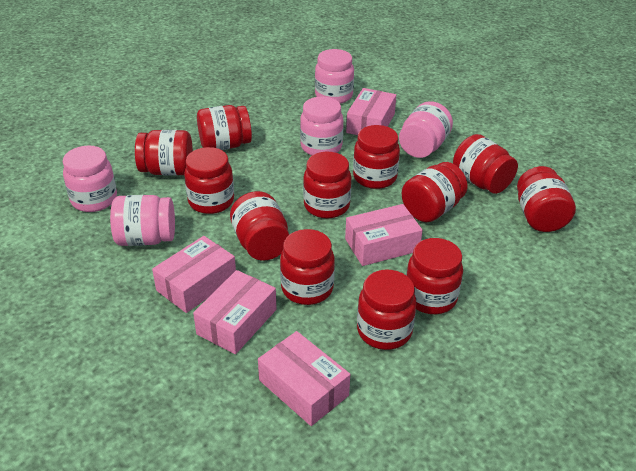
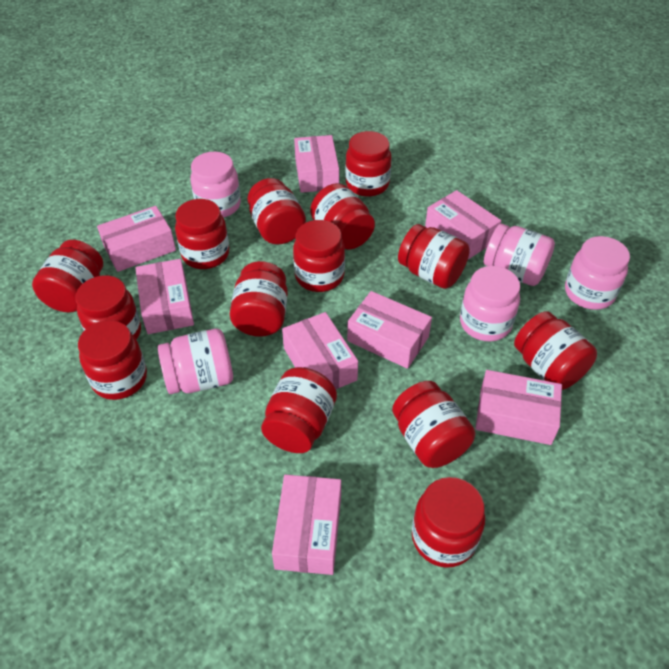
pink box: [152,236,236,313] [193,270,277,354] [258,331,350,426] [345,204,423,266] [346,88,396,135] = 5 -> [97,206,176,272] [135,259,194,334] [272,474,341,575] [282,312,358,389] [294,135,339,193] [347,291,432,369] [425,190,501,259] [475,370,562,445] = 8
red jar: [135,130,193,176] [184,147,234,214] [197,105,252,150] [230,191,289,261] [280,229,335,305] [303,152,351,218] [353,125,400,189] [357,270,417,350] [402,162,468,222] [406,238,463,314] [453,134,518,194] [517,166,576,232] = 12 -> [32,240,103,312] [75,275,141,340] [78,320,147,400] [175,199,229,269] [230,261,288,337] [247,178,306,244] [261,367,337,453] [293,220,345,292] [310,183,375,249] [345,131,391,197] [392,381,475,468] [398,224,470,289] [412,477,485,568] [514,311,597,390] = 14

